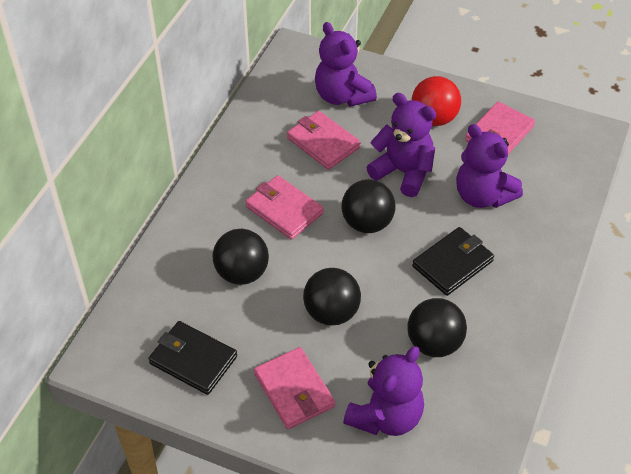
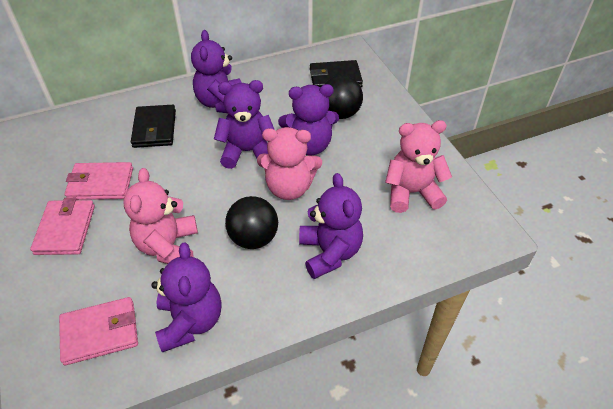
black ball: [213,229,269,285] [303,268,361,326] [342,179,396,233] [407,298,467,357] = 4 -> [225,196,278,249] [324,75,363,119] = 2
pink teddy bear: none = 0 -> [123,168,198,264] [257,127,322,200] [385,120,452,213] = 3
pink wallet: [245,175,324,240] [254,347,335,429] [287,111,361,170] [465,101,535,154] = 4 -> [30,198,95,255] [59,297,138,365] [64,162,133,200] = 3
purple teddy bear: [315,22,377,107] [343,346,424,436] [366,93,436,197] [456,124,523,208] = 4 -> [151,243,221,352] [191,30,242,113] [214,80,275,169] [278,84,339,155] [299,173,363,279] = 5
red ball: [412,76,461,126] = 1 -> none = 0

